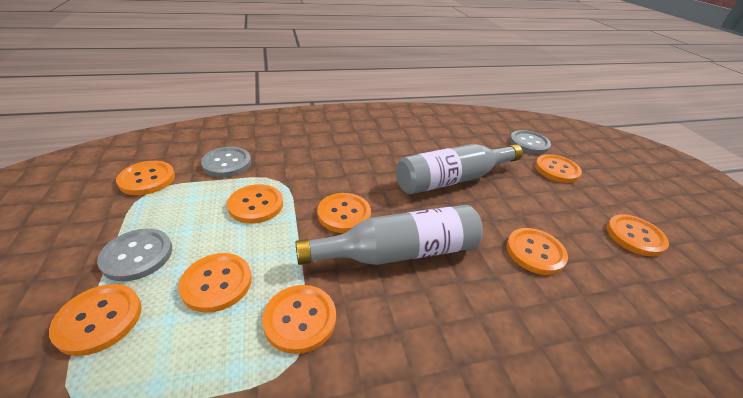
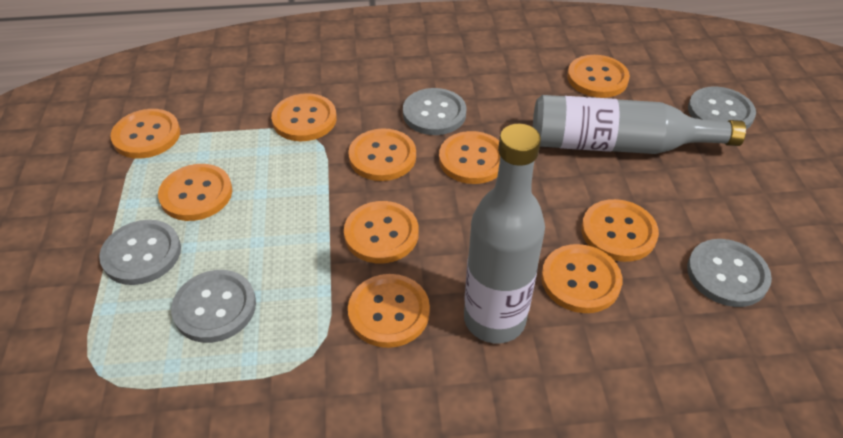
grey button: [97,228,172,281] [201,147,251,177] [510,130,551,154] = 3 -> [99,220,181,285] [171,270,256,343] [403,88,466,135] [687,239,772,307] [688,87,756,130] = 5
orange button: [49,284,142,356] [116,161,175,195] [178,253,252,313] [227,184,283,224] [262,285,336,354] [317,193,371,233] [506,228,568,275] [535,154,582,183] [607,214,669,257] = 9 -> [110,109,180,159] [158,164,232,221] [271,93,337,141] [344,201,419,263] [348,128,416,181] [348,274,430,348] [439,131,500,184] [541,244,622,313] [567,55,630,98] [581,199,659,262] = 10

